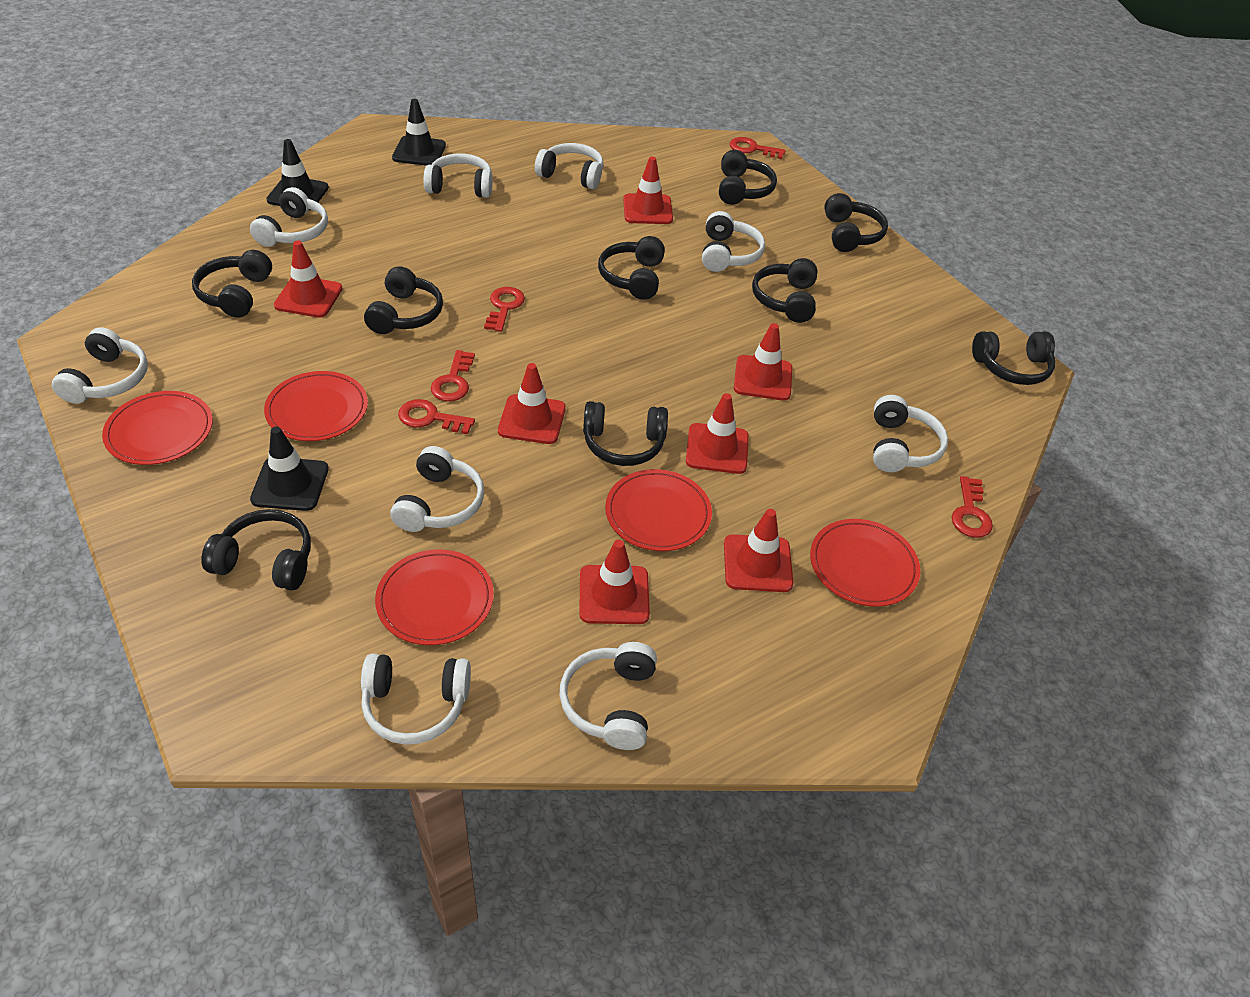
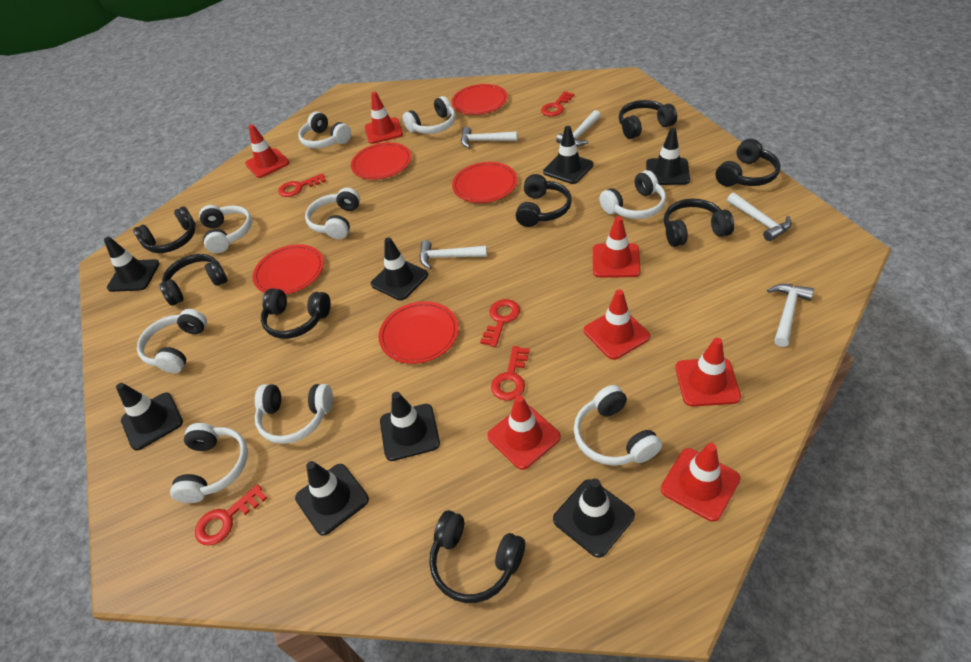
black headphones: [192,250,272,317] [201,509,311,590] [364,266,443,334] [583,401,668,466] [598,236,665,300] [719,150,777,205] [752,258,817,323] [824,193,888,252] [972,331,1056,385] = 9 -> [133,206,196,253] [160,254,228,306] [261,288,331,339] [429,510,525,603] [516,174,572,227] [619,100,677,139] [664,199,734,247] [715,139,781,187] = 8
black traffic cone: [250,427,329,511] [266,139,329,210] [392,99,446,166] = 3 -> [104,237,160,292] [116,383,183,451] [295,461,369,536] [371,237,428,300] [380,392,440,461] [543,126,593,184] [553,478,635,558] [646,128,690,185] = 8
white hammer: none = 0 -> [420,240,487,269] [461,127,518,148] [556,110,601,147] [727,192,792,241] [767,284,814,347] = 5

